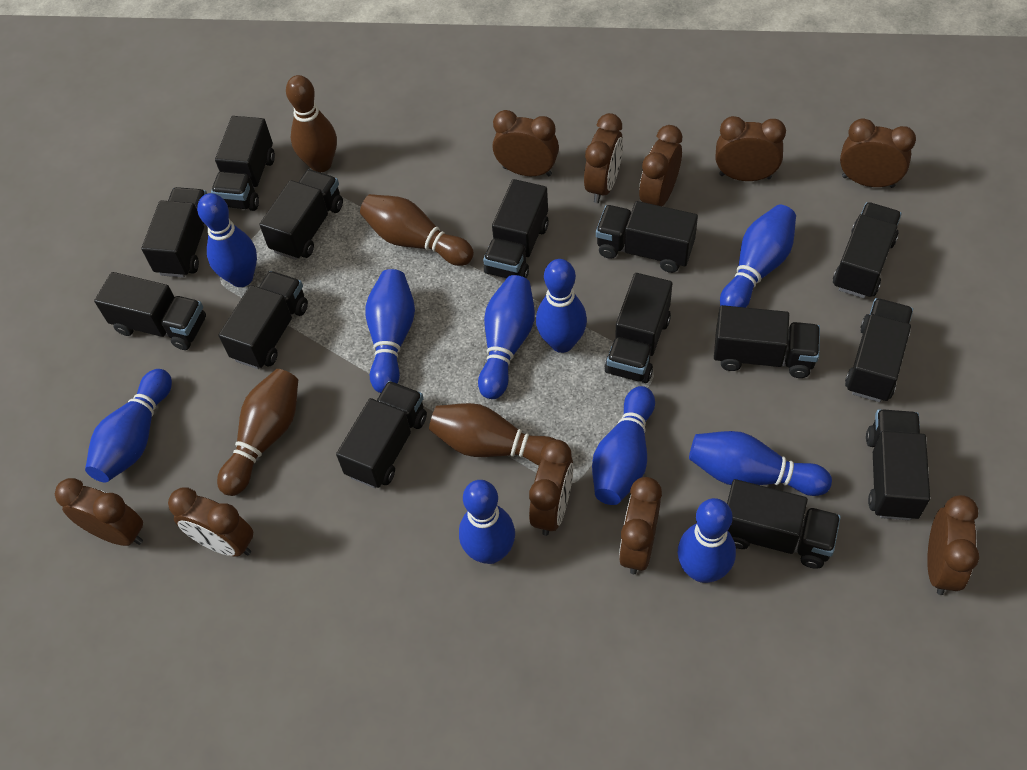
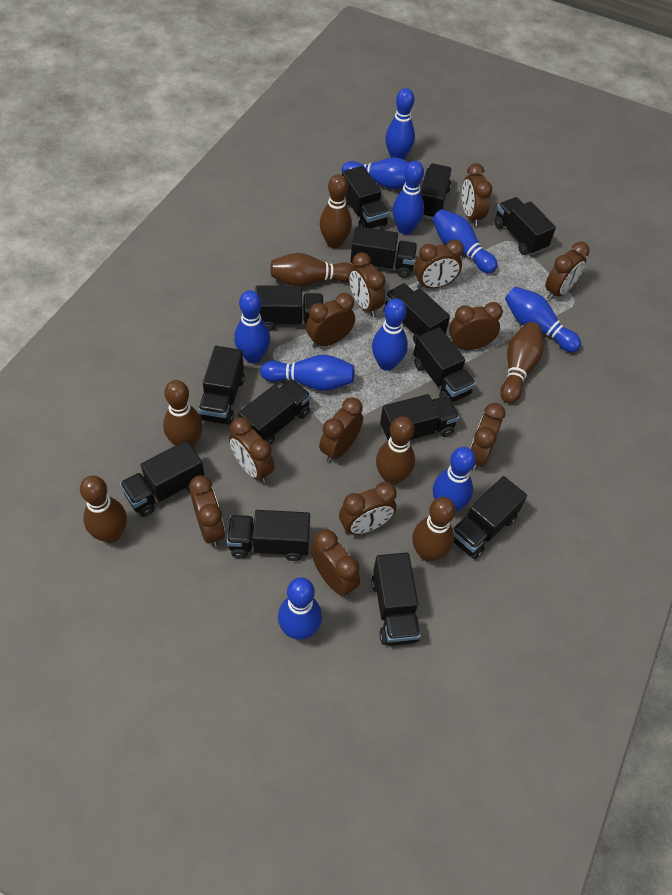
brown bowling pin: [217,369,298,496] [286,75,337,172] [360,194,474,266] [429,403,556,466] = 4 -> [80,476,127,543] [163,380,203,447] [270,253,353,286] [320,174,352,249] [376,416,415,485] [412,497,456,562] [500,322,544,403] = 7
brown clock: [55,478,143,546] [168,488,253,557] [493,110,559,176] [529,439,573,536] [584,113,623,203] [619,477,662,574] [639,125,682,206] [716,116,786,181] [840,118,916,188] [927,495,979,595] = 10 -> [189,475,225,547] [229,417,275,483] [306,293,355,348] [311,530,360,597] [319,397,363,463] [339,482,397,535] [349,252,386,317] [414,239,464,288] [449,302,503,350] [462,163,492,226] [470,403,505,471] [545,242,590,300] = 12

